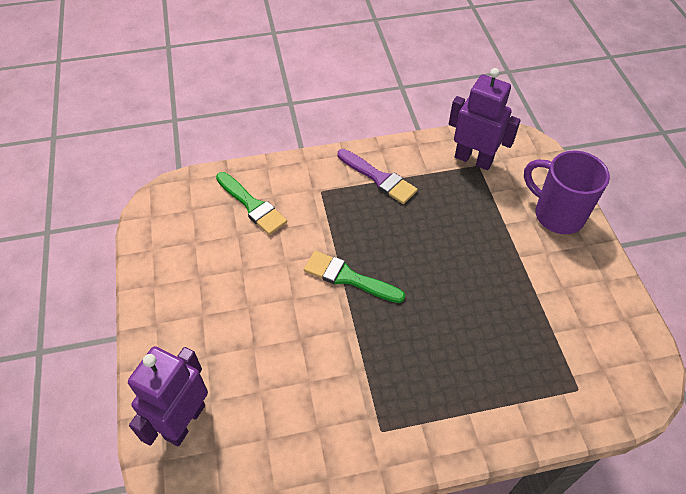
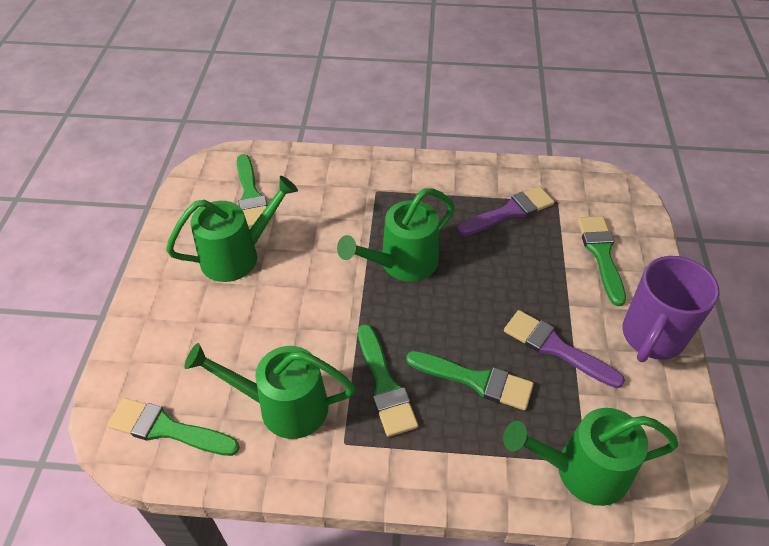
green brush: [216,172,287,235] [304,251,405,303] = 2 -> [107,398,240,456] [237,154,271,228] [358,324,418,437] [406,351,534,410] [577,216,626,306] = 5
green watering can: none = 0 -> [166,176,298,282] [184,343,355,439] [337,188,455,282] [503,408,678,506] = 4
purple brush: [338,149,418,204] = 1 -> [457,186,554,236] [504,310,625,388] = 2
purple robot: [128,346,208,446] [449,68,521,170] = 2 -> none = 0

